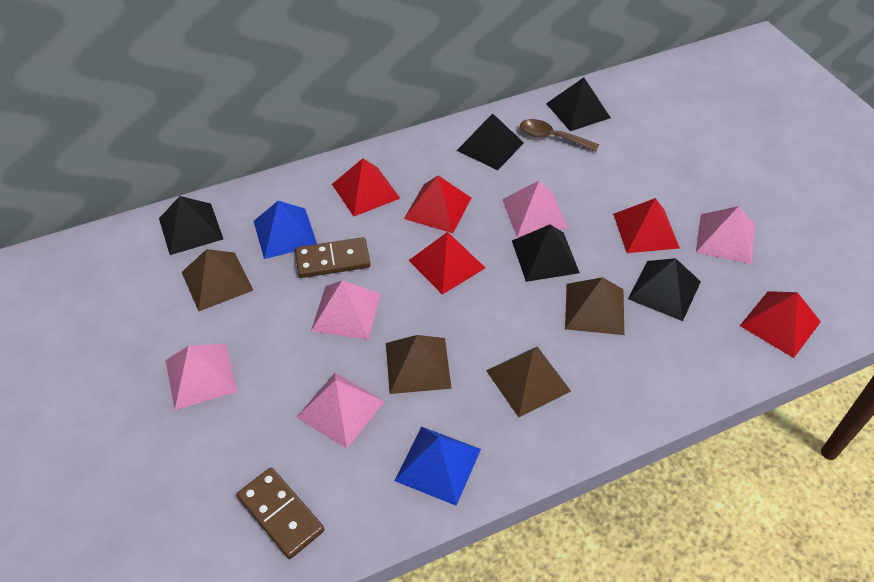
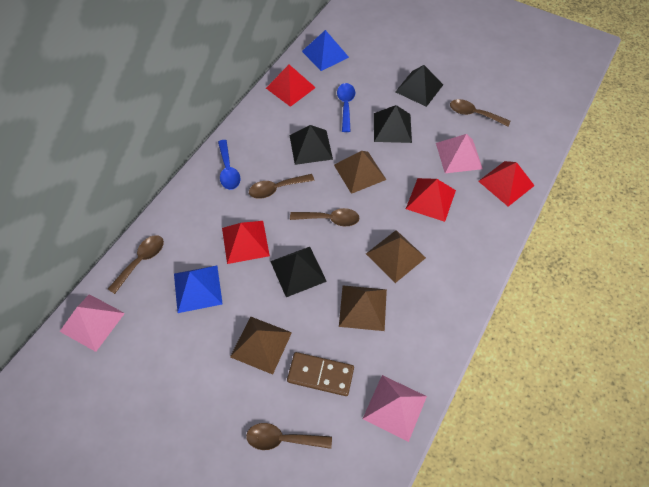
black pyramid: [159,196,223,255] [456,113,524,170] [512,224,580,282] [546,78,611,131] [628,258,701,321] = 5 -> [270,247,327,297] [289,125,333,165] [374,105,412,143] [396,65,443,107] = 4
blue spoon: none = 0 -> [218,140,240,190] [337,83,355,132] = 2
brown domino: [237,468,325,559] [295,237,371,278] = 2 -> [287,352,354,396] = 1
brown spoon: [520,119,599,152] = 1 -> [108,235,164,294] [246,423,332,450] [249,174,315,199] [290,208,360,226] [450,99,510,126] = 5
pink pyramid: [166,344,237,410] [296,373,385,448] [311,281,381,339] [502,181,568,237] [696,206,755,264] = 5 -> [59,294,125,352] [363,375,427,442] [436,134,483,173] = 3
red pyramid: [332,158,400,216] [404,175,471,233] [408,232,485,295] [613,198,680,253] [740,291,821,358] = 5 -> [222,221,270,264] [266,65,316,107] [406,178,456,222] [478,161,535,207] = 4

